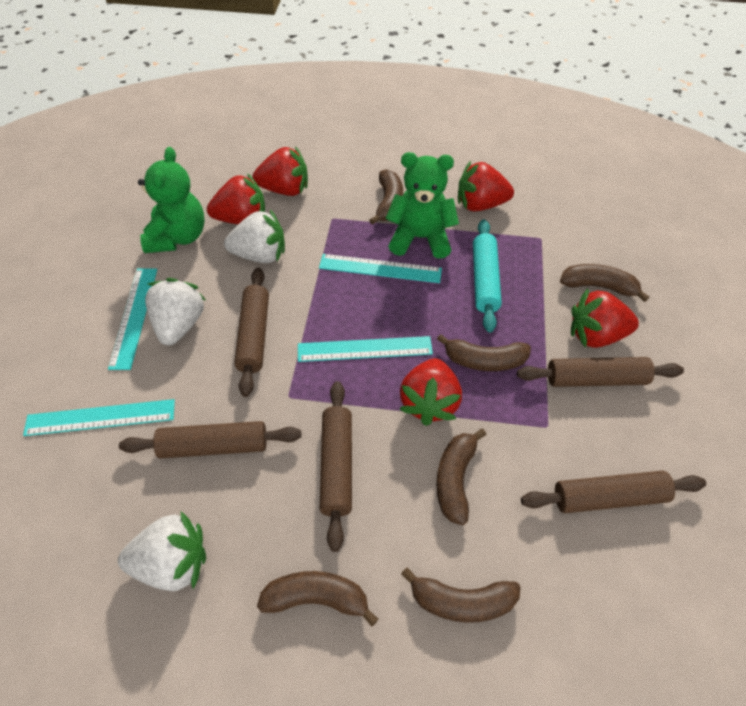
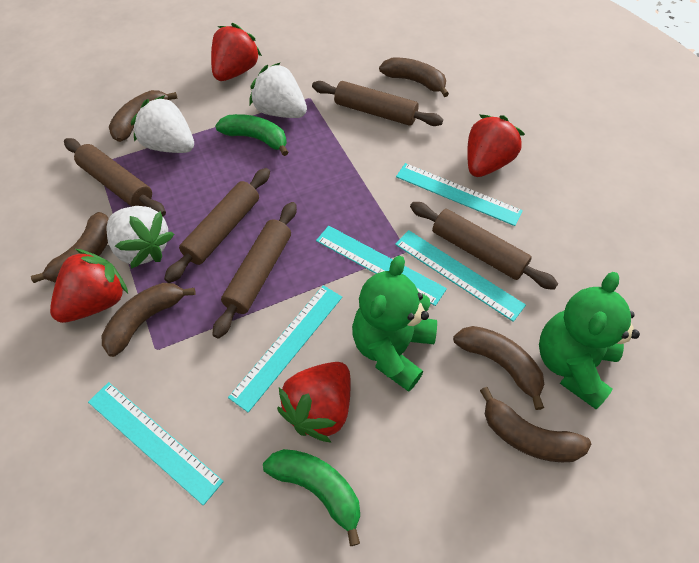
green banana: none = 0 -> [215,114,289,156] [263,449,360,546] = 2
red strawberry: [207,173,265,224] [253,146,308,196] [399,358,462,426] [458,161,514,211] [571,289,639,348] = 5 -> [50,249,128,323] [211,23,262,81] [277,362,350,443] [467,115,525,177] = 4
turquoise rolling pin: [473,219,502,332] = 1 -> none = 0
turquoise ruler: [23,399,175,436] [108,268,157,370] [298,336,433,362] [319,254,442,283] = 4 -> [88,382,224,506] [228,285,342,412] [316,226,447,306] [395,230,526,322] [396,163,523,226] = 5

